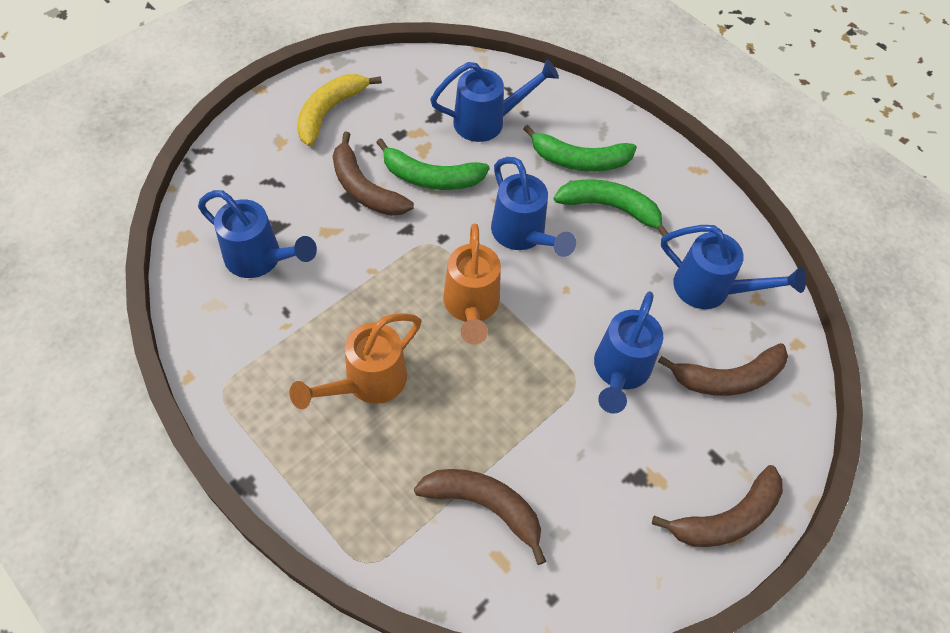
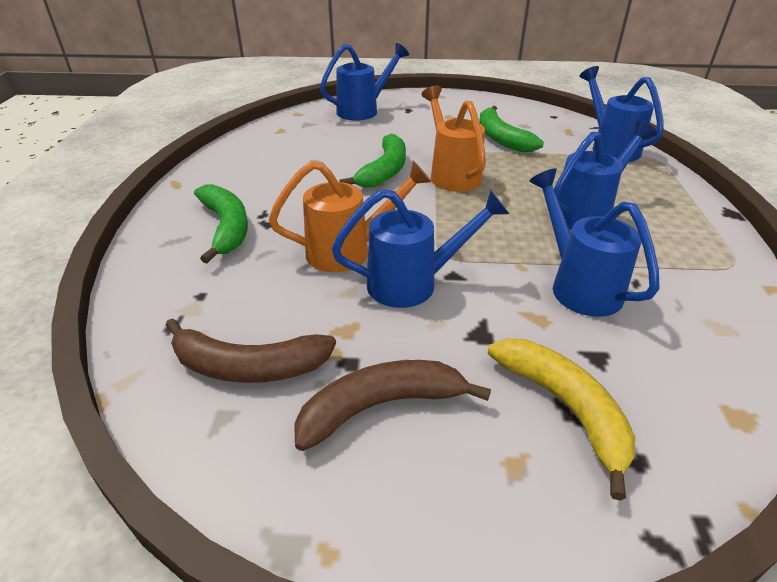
brown banana: [333,132,414,216] [414,469,546,565] [652,465,783,547] [658,343,788,396] = 4 -> [165,318,336,383] [294,360,491,451] = 2

